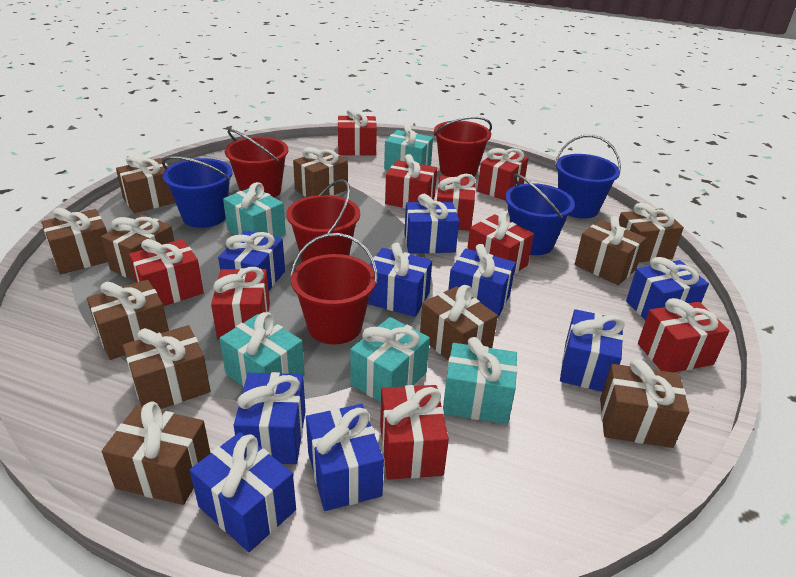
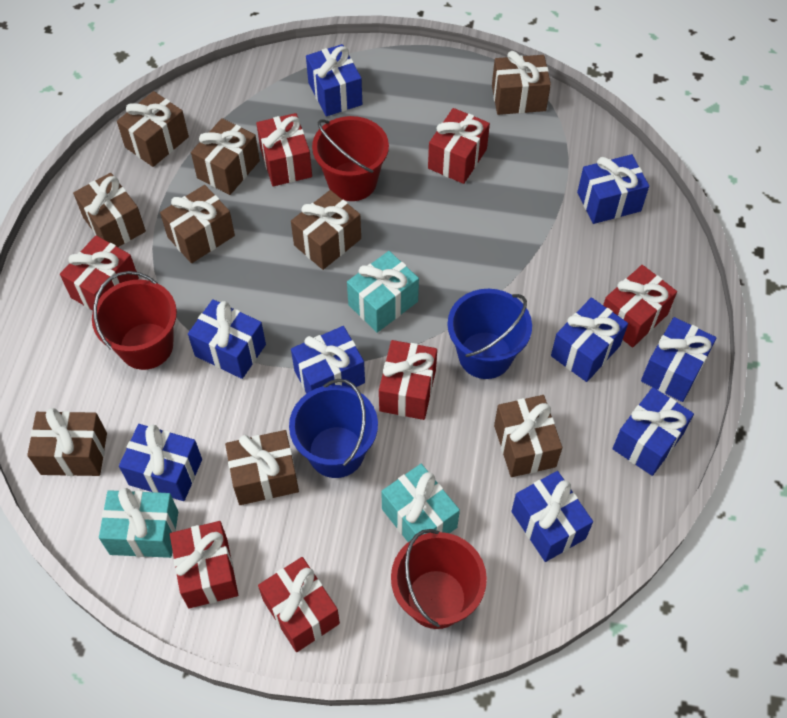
blue bucket: [162,156,233,228] [505,173,575,255] [555,135,621,219] = 3 -> [289,379,378,478] [447,289,532,379] = 2
brown gift: [41,208,108,274] [87,279,169,360] [101,214,174,281] [102,401,211,505] [116,155,175,213] [123,325,211,409] [293,147,348,197] [420,285,498,361] [575,216,646,285] [600,358,689,448] [619,203,684,262] = 11 -> [27,408,107,476] [73,173,146,247] [117,91,189,167] [160,185,235,263] [191,118,260,195] [225,430,299,505] [291,190,361,270] [492,51,551,115] [494,395,562,477] = 9
red bucket: [225,129,288,198] [286,179,360,262] [290,233,378,344] [434,117,492,178] = 4 -> [92,271,177,370] [312,116,389,201] [391,529,487,629] = 3
red gift: [129,239,204,306] [211,267,270,340] [338,108,377,156] [380,385,449,480] [385,154,437,208] [437,174,475,231] [467,211,534,274] [477,148,529,201] [638,298,729,372] = 9 -> [60,235,139,310] [170,521,238,609] [256,113,312,187] [258,557,340,652] [379,340,437,420] [428,108,490,184] [603,265,677,347] = 7
turquoise gift: [220,312,305,387] [223,182,286,237] [350,317,430,402] [384,124,433,170] [443,337,517,424] = 5 -> [99,488,178,558] [347,251,419,333] [381,464,460,542] = 3

